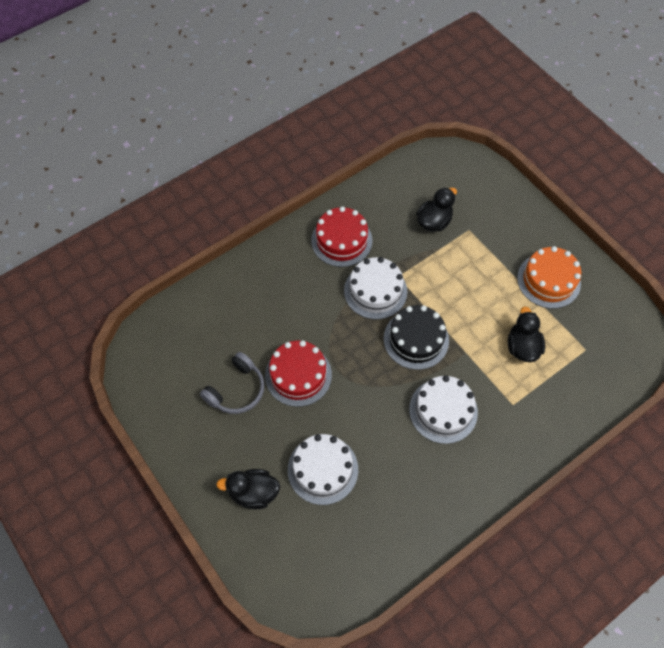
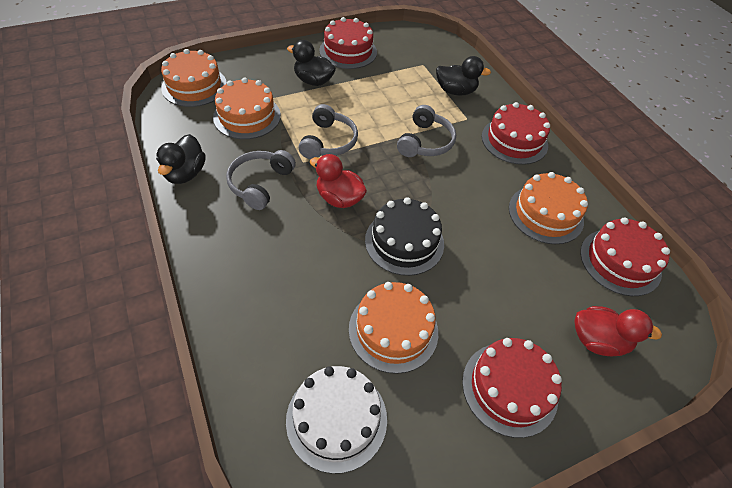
grey headphones: [200,352,265,414] = 1 -> [226,150,296,210] [298,104,358,159] [397,105,456,157] = 3
orange cake: [517,246,581,309] = 1 -> [161,49,227,107] [213,77,281,139] [349,282,438,374] [509,172,588,244] = 4
red cake: [265,340,332,407] [311,206,372,267] = 2 -> [319,17,377,69] [462,338,562,438] [482,102,550,165] [580,217,670,296] = 4
red duck: none = 0 -> [310,154,367,208] [574,306,662,356] = 2
white cake: [288,434,358,505] [344,257,407,320] [409,375,478,444] = 3 -> [286,366,387,474] = 1

